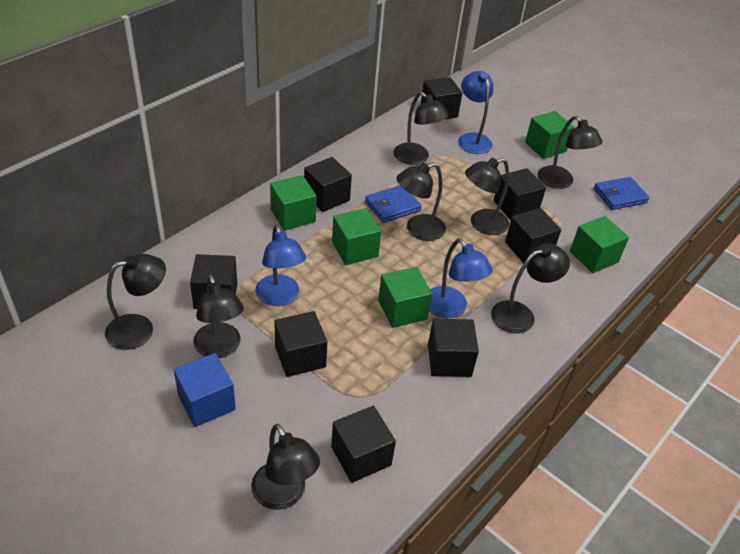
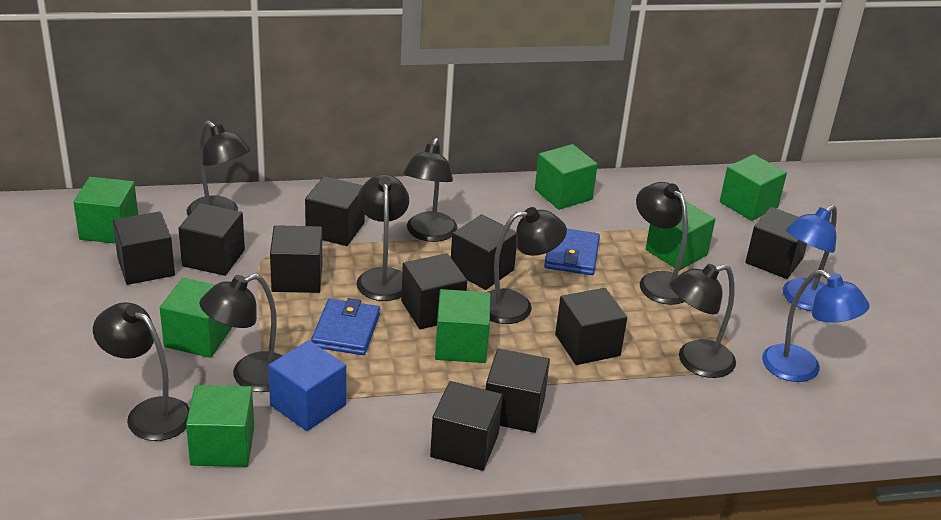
black cube: [190,254,237,309] [274,311,327,377] [304,157,352,212] [331,406,396,483] [421,77,462,120] [428,319,479,377] [494,168,546,220] [505,208,561,263] = 8 -> [113,211,175,285] [178,203,245,276] [270,225,322,293] [305,176,365,246] [401,253,467,329] [430,381,503,471] [451,214,517,290] [486,348,550,433] [555,288,627,365] [745,207,807,279] = 10
blue lamp: [255,225,306,306] [429,238,493,318] [458,71,493,154] = 3 -> [762,270,870,382] [783,205,837,311] = 2
green cube: [270,175,317,231] [332,208,381,265] [378,267,432,328] [525,111,574,159] [570,216,629,273] = 5 -> [73,177,138,244] [160,278,232,358] [186,385,254,467] [435,289,491,363] [535,144,598,210] [646,202,715,271] [720,154,787,221] = 7

